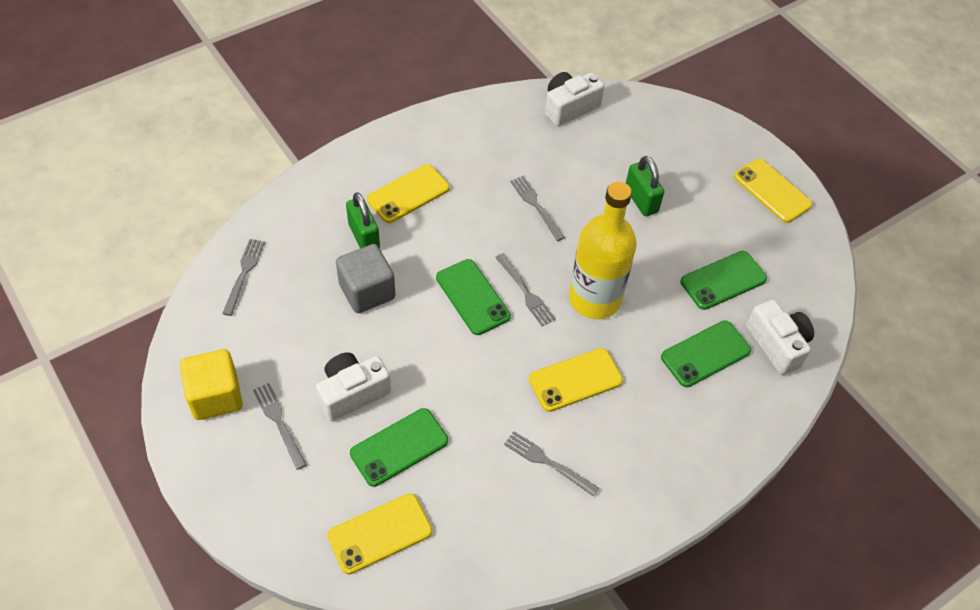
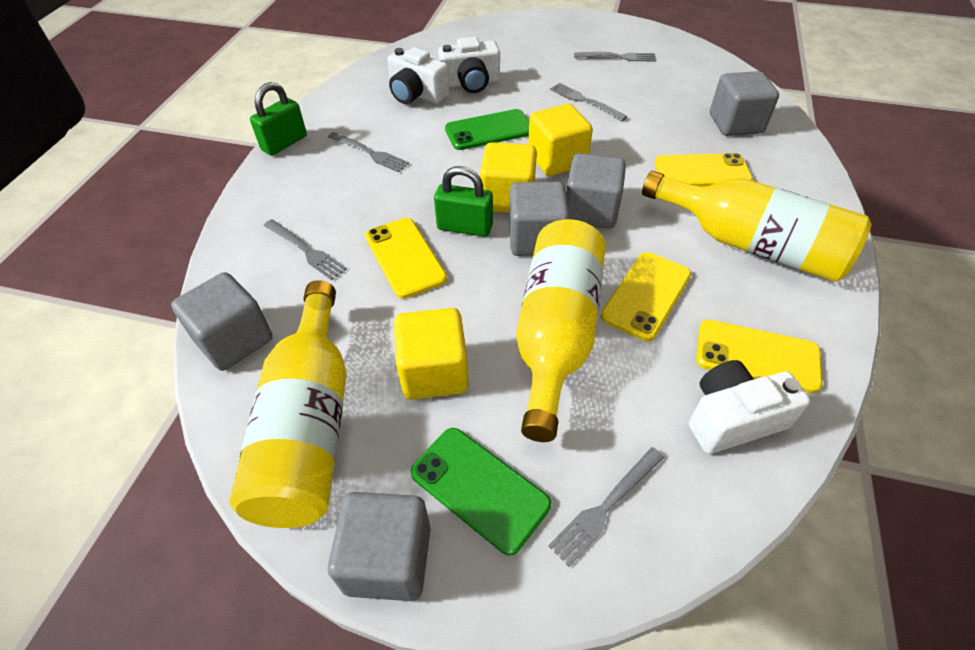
green phone: [350,408,448,487] [436,259,511,335] [661,320,751,387] [680,251,767,310] = 4 -> [410,428,551,556] [445,109,529,150] = 2
grey cube: [336,244,395,313] = 1 -> [171,272,273,371] [328,492,431,601] [509,182,570,256] [566,153,626,229] [710,71,779,136] = 5
yellow bottle: [569,182,637,319] = 1 -> [229,280,347,528] [516,219,606,442] [642,171,872,282] = 3
yellow cube: [180,349,243,420] = 1 -> [394,308,469,400] [480,142,537,213] [528,104,593,176] = 3

